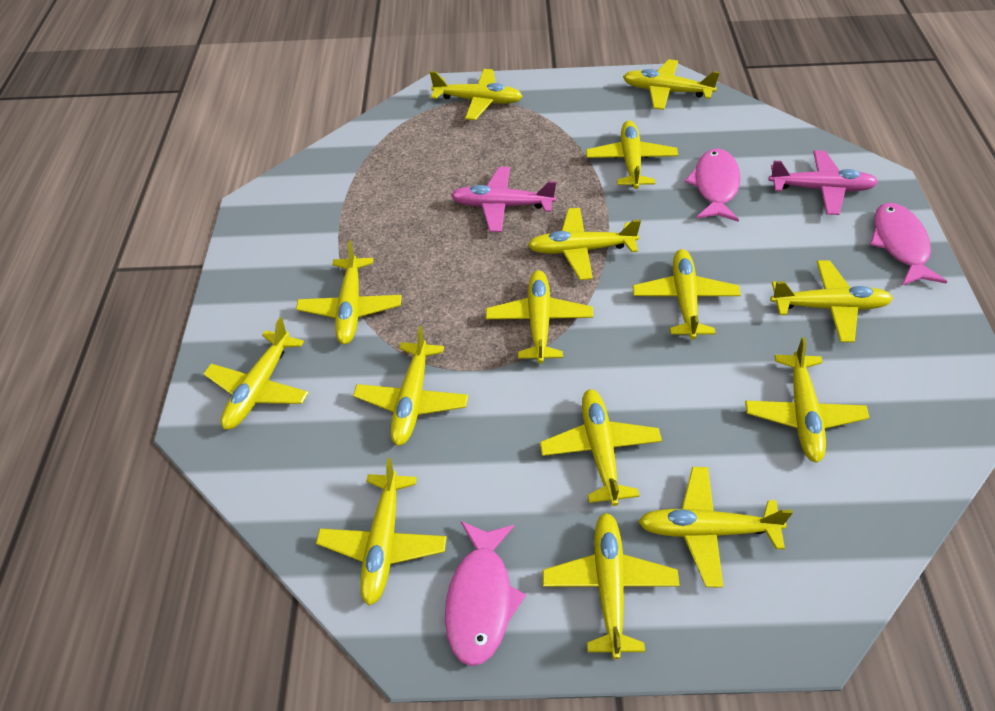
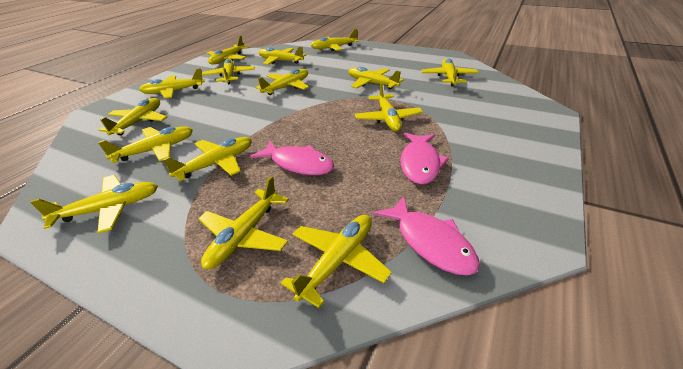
pink plane: [451,167,556,232] [768,150,878,215] = 2 -> none = 0

